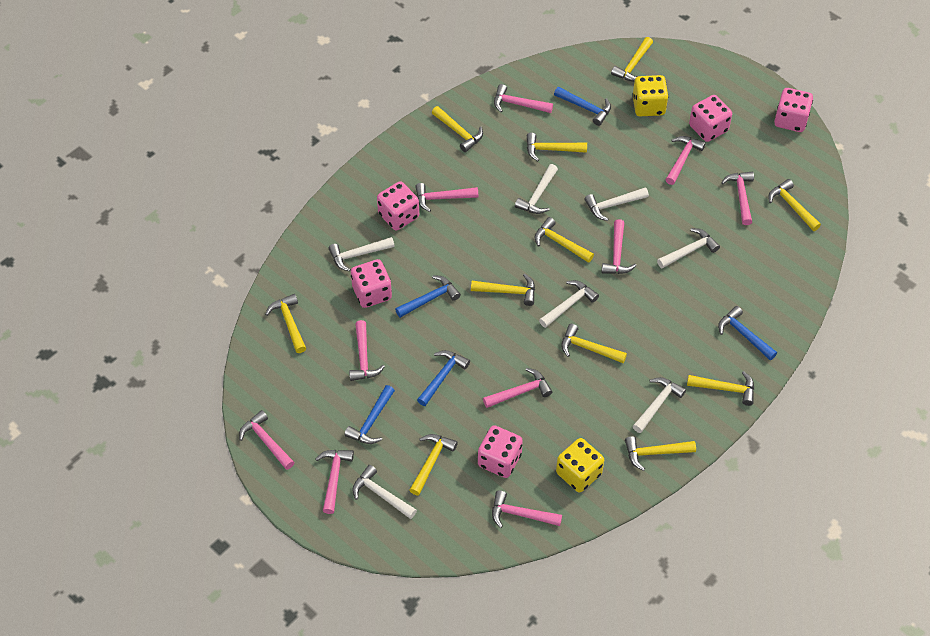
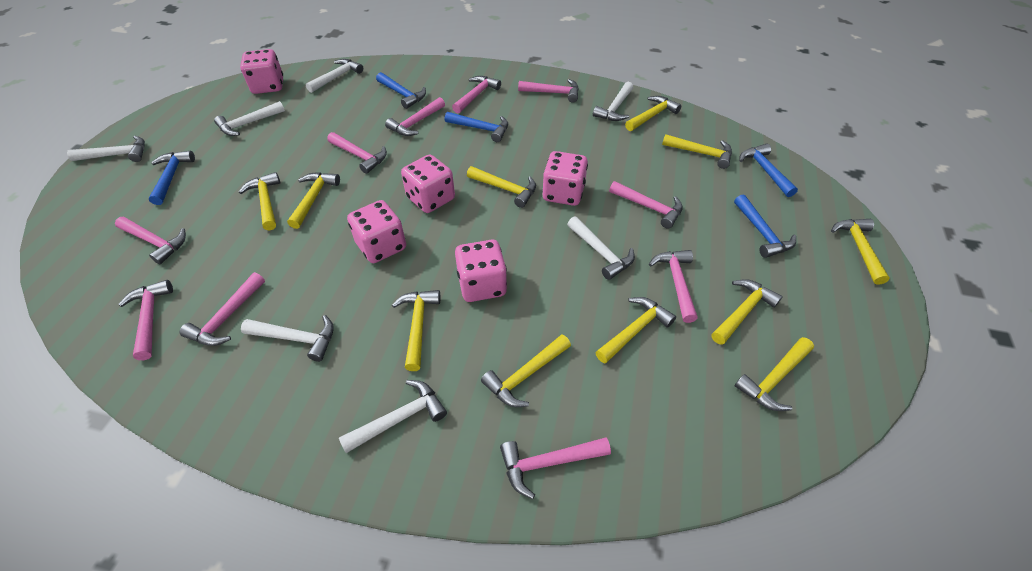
yellow dice: [556,438,604,493] [632,75,668,116] = 2 -> none = 0

